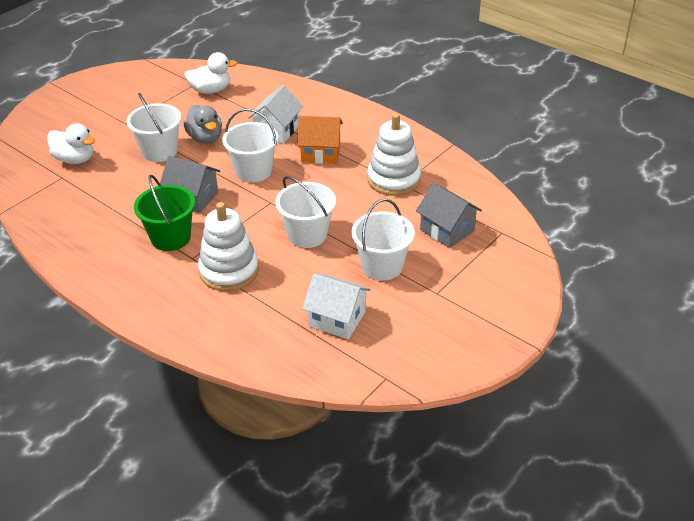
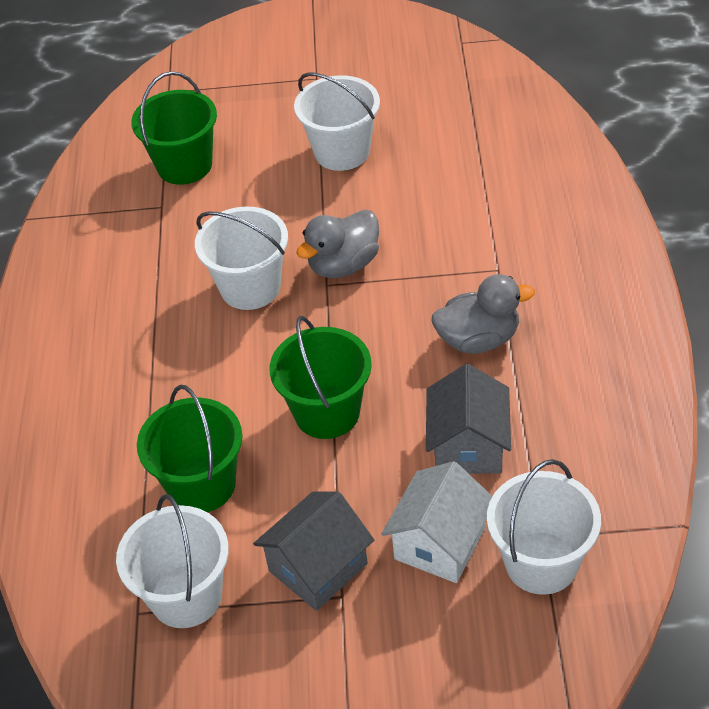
green bucket: [134,175,195,251] = 1 -> [131,71,217,185] [137,385,242,512] [270,316,372,439] = 3
grey duck: [183,105,222,144] = 1 -> [296,210,379,278] [432,274,535,354] = 2
orange house: [297,116,343,164] = 1 -> none = 0
white duck: [47,123,95,164] [184,52,237,94] = 2 -> none = 0
white house: [248,85,303,144] [302,273,371,339] = 2 -> [381,461,492,583] = 1
white stacking toy: [198,202,259,291] [368,113,421,196] = 2 -> none = 0

